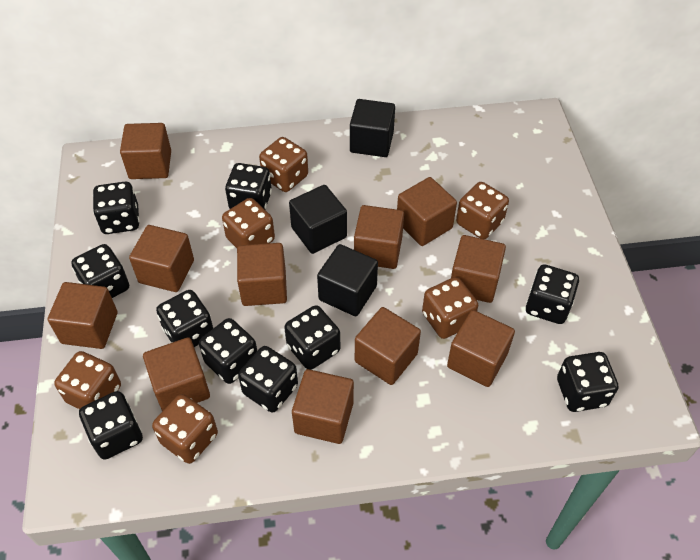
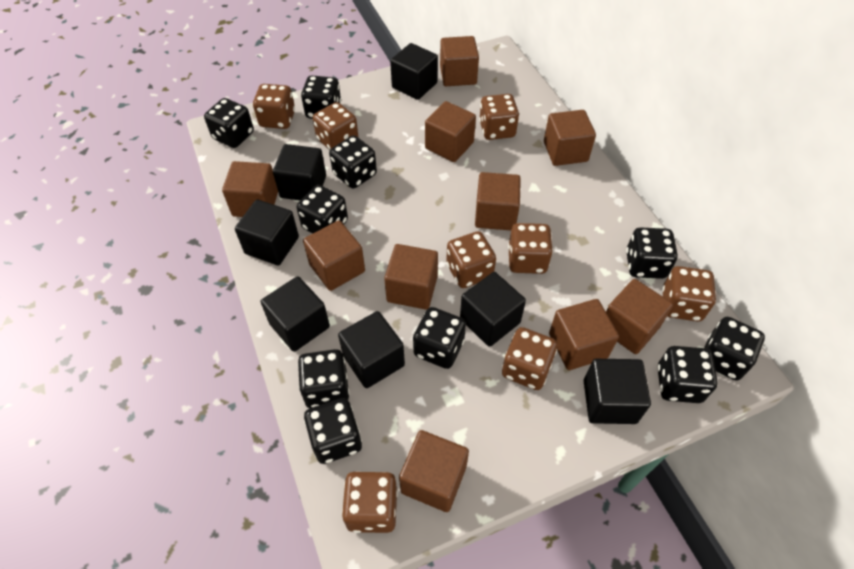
black cube: [289,185,347,254] [317,244,378,316] [350,99,395,157] = 3 -> [235,199,299,265] [261,276,330,352] [273,144,326,200] [338,311,405,388] [390,43,438,100] [460,272,526,347] [584,359,651,424] = 7
brown cube: [48,282,117,349] [120,123,171,179] [129,225,194,292] [143,337,210,411] [237,243,287,306] [292,369,354,444] [354,205,404,269] [355,307,421,385] [397,177,457,246] [447,310,515,387] [451,235,506,303] = 11 -> [222,161,278,217] [303,220,365,291] [384,244,438,310] [399,430,469,512] [425,101,476,162] [440,36,479,86] [475,172,521,230] [544,110,596,166] [549,299,619,370] [606,279,673,354] = 10
brown dice: [54,351,121,409] [152,394,218,464] [222,198,275,248] [259,137,308,192] [422,277,478,339] [456,182,509,239] = 6 -> [253,84,295,129] [313,102,358,150] [342,471,398,533] [446,231,496,288] [479,94,519,140] [502,327,558,390] [508,223,553,274] [662,266,716,322] = 8

